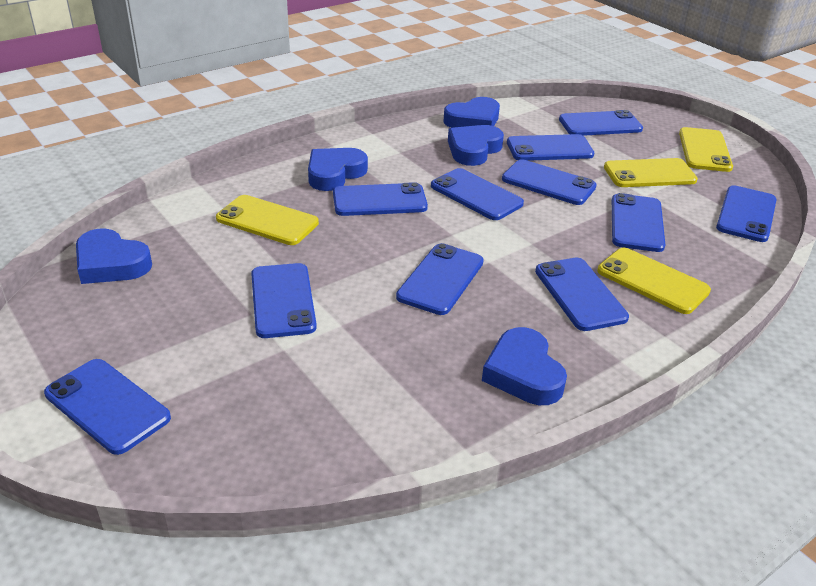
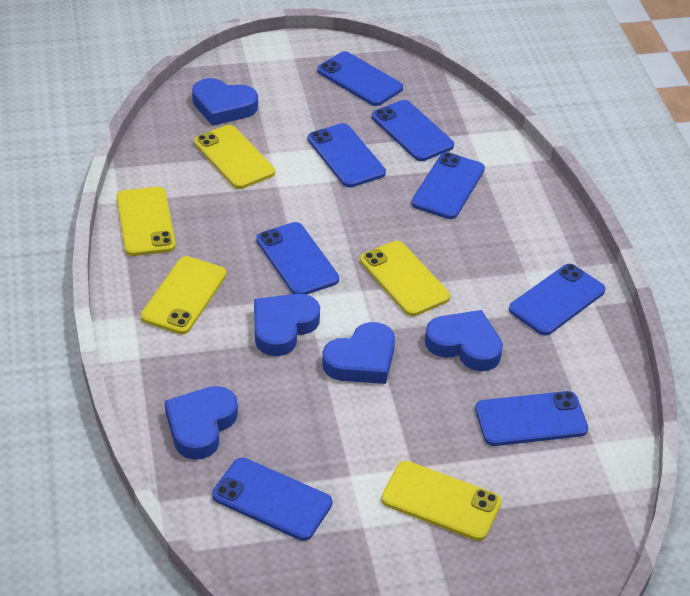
blue phone: [44,359,171,455] [251,263,317,338] [333,182,428,216] [396,243,484,315] [431,168,524,220] [502,159,597,205] [507,134,594,161] [535,258,629,331] [559,110,643,136] [612,193,665,252] [716,185,777,242] = 11 -> [212,458,332,541] [256,222,339,295] [308,123,386,188] [317,51,403,106] [372,100,454,161] [411,152,485,219] [475,391,588,446] [509,264,605,336] = 8
yellow phone: [216,195,319,245] [597,248,711,314] [604,158,698,187] [679,127,733,172] = 4 -> [116,187,176,256] [141,256,226,334] [194,125,275,189] [360,241,450,316] [381,461,502,541] = 5

